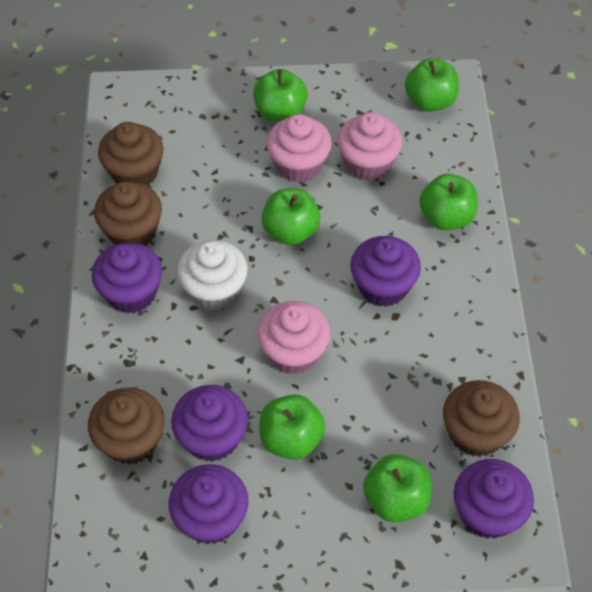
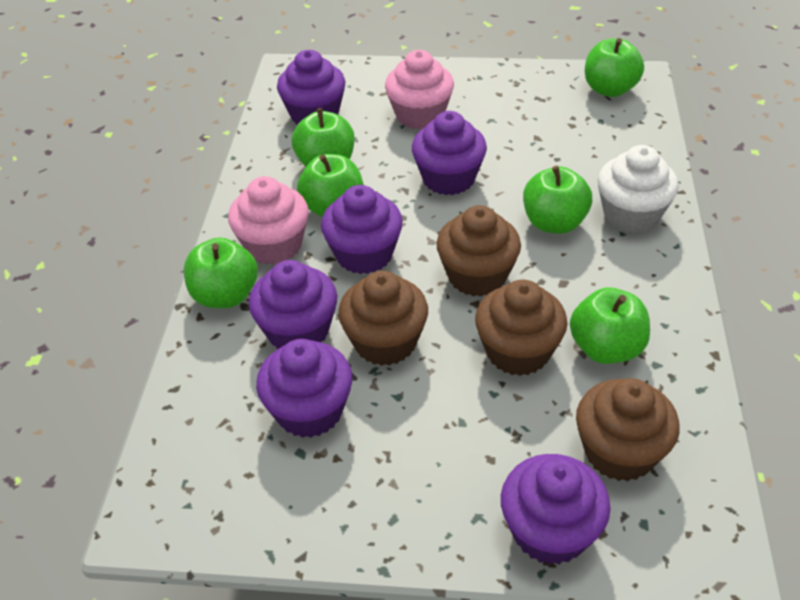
pink cupcake: [257,301,330,375] [266,114,332,183] [337,112,402,181] = 3 -> [228,176,309,265] [385,50,454,129] = 2
purple cupcake: [92,242,162,314] [169,464,249,544] [171,385,248,462] [350,236,421,307] [454,459,534,539] = 5 -> [249,260,337,349] [256,339,352,438] [277,50,345,125] [321,185,403,274] [412,111,487,195] [501,454,611,565] = 6

